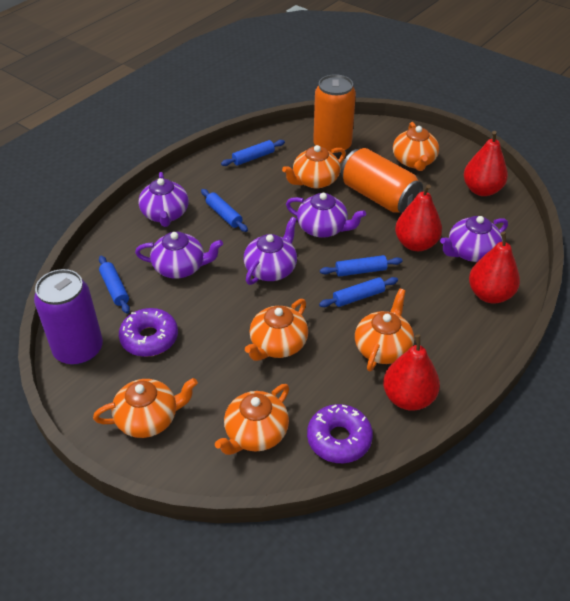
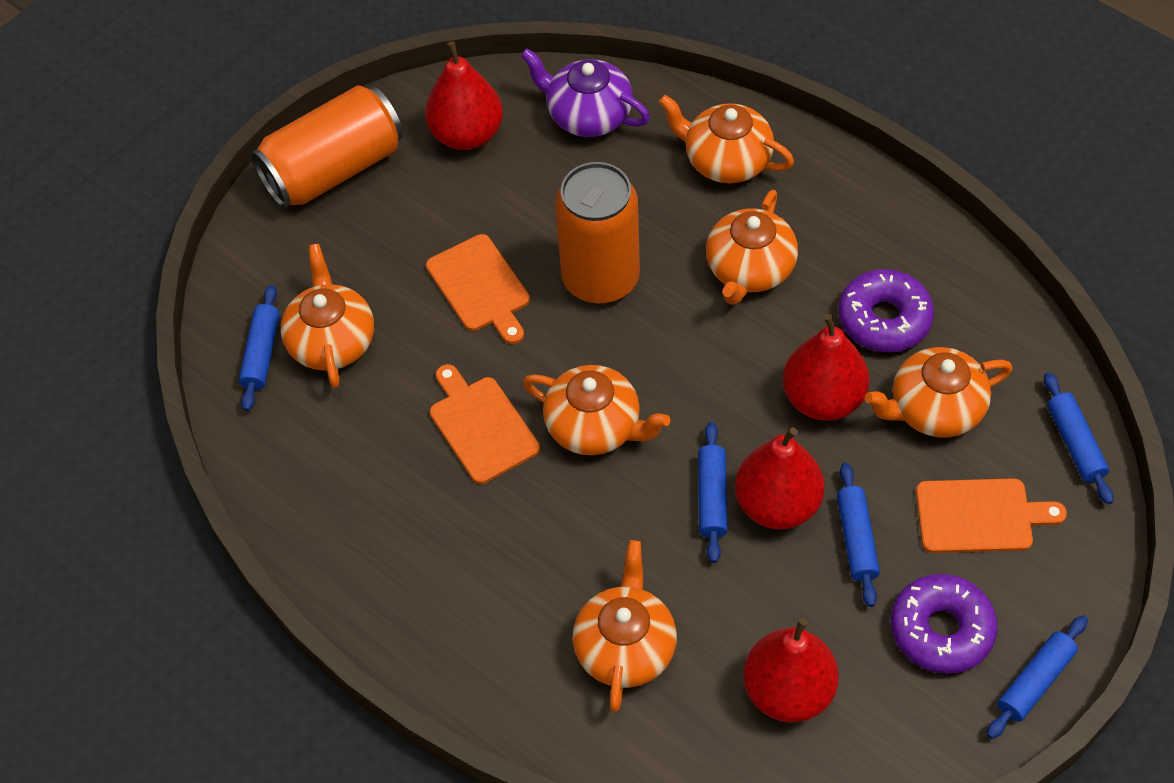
orange cutting board: none = 0 -> [426,234,530,344] [430,364,540,484] [916,478,1067,553] = 3
purple can: [34,269,103,365] = 1 -> none = 0
purple teapot: [135,231,223,279] [138,172,189,227] [244,217,297,285] [286,193,366,238] [440,216,508,262] = 5 -> [521,48,650,137] = 1

